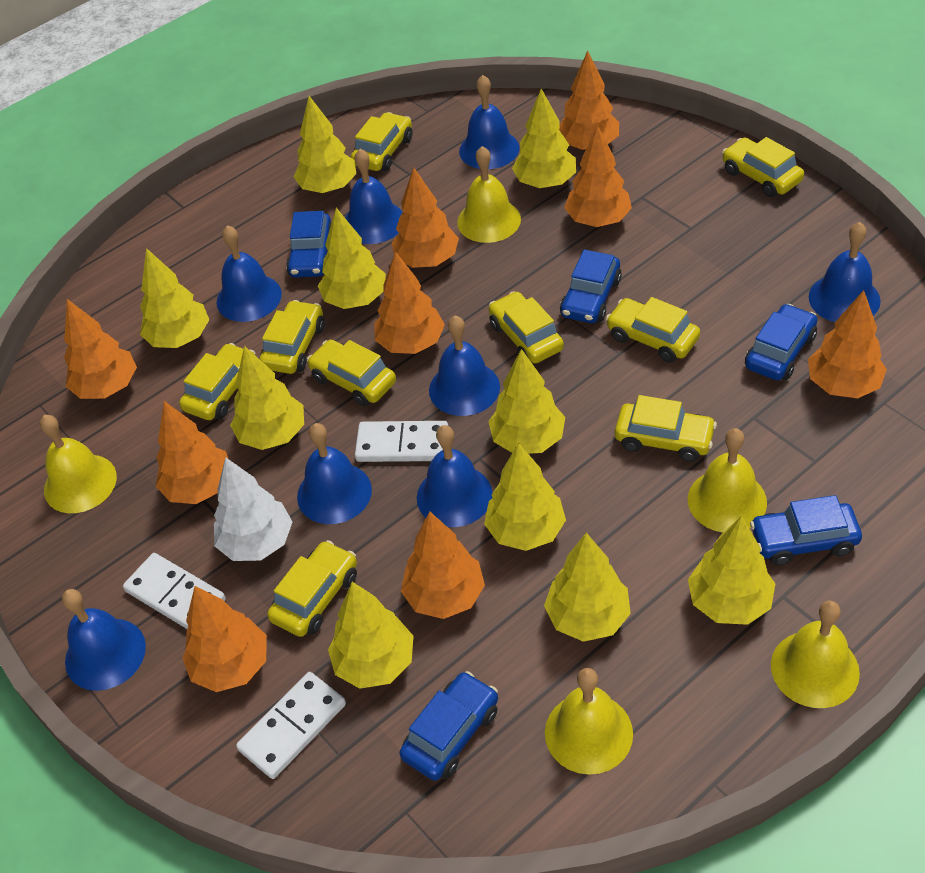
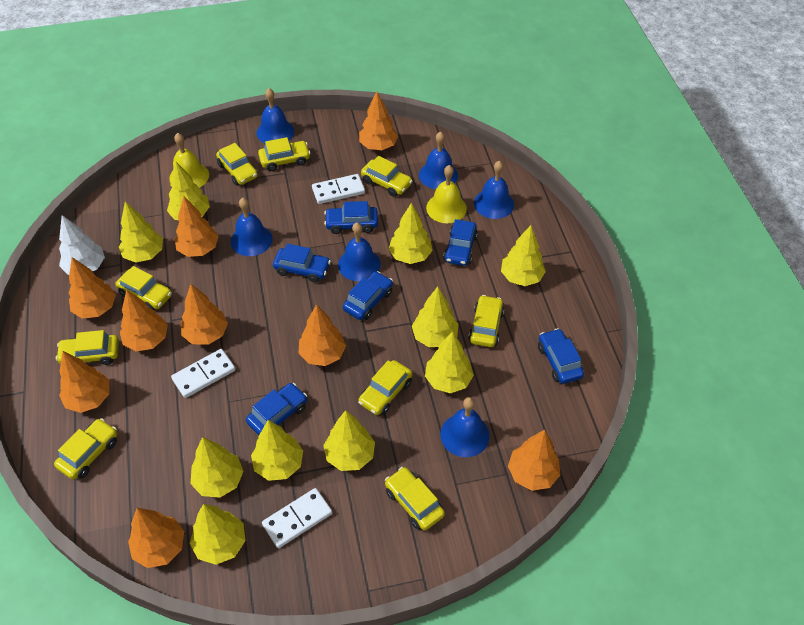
blue bell: [62,589,146,691] [216,225,282,322] [297,423,372,524] [345,149,403,244] [417,425,492,527] [429,316,500,416] [459,75,520,169] [809,222,881,322] = 8 -> [231,198,272,256] [257,88,294,143] [338,223,381,281] [419,132,458,189] [440,397,490,457] [474,161,514,219] = 6
blue car: [286,211,331,278] [399,671,498,781] [560,249,622,323] [745,304,817,381] [750,495,862,565] = 5 -> [246,383,307,435] [273,244,331,283] [324,201,378,234] [343,271,393,320] [443,219,478,266] [538,328,584,384] = 6
yellow bell: [40,415,117,513] [457,146,521,243] [545,668,633,775] [688,428,767,533] [771,601,860,708] = 5 -> [169,133,209,188] [426,165,467,223] = 2

